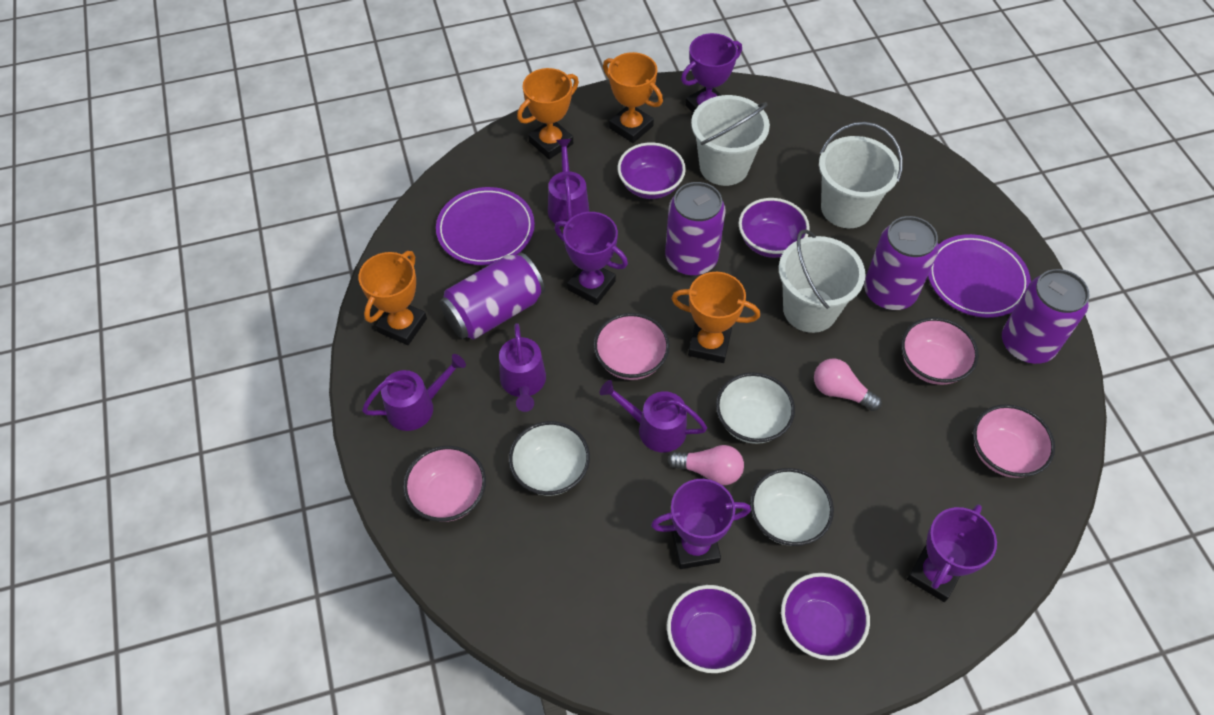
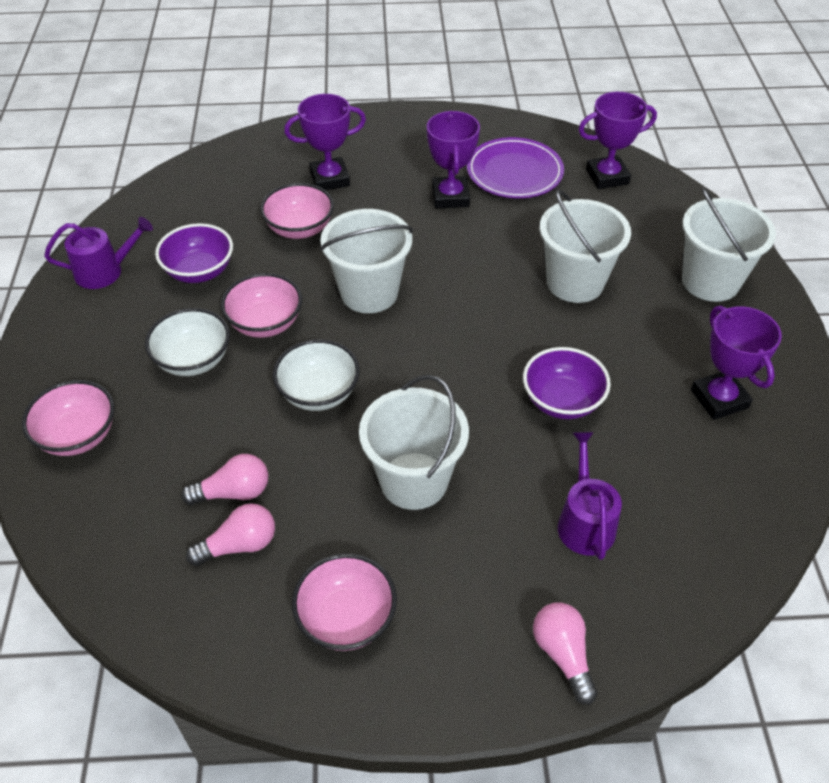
orange trophy: [359,251,427,345] [517,68,579,159] [603,52,663,143] [671,272,760,363] = 4 -> none = 0
pink light bulb: [667,445,744,485] [814,359,882,411] = 2 -> [181,454,268,505] [186,503,275,566] [533,603,598,704] = 3
purple bowl: [618,142,686,199] [667,585,756,673] [738,198,810,258] [781,573,870,660] = 4 -> [155,223,233,283] [523,347,611,419] = 2
purple can: [440,253,545,339] [665,182,726,276] [864,216,939,310] [1002,269,1089,364] = 4 -> none = 0
purple plate: [436,187,535,265] [928,234,1031,318] = 2 -> [467,137,564,198] = 1
purple watering can: [362,354,466,431] [499,323,546,412] [548,139,589,227] [600,380,707,452] = 4 -> [44,217,153,289] [558,432,622,560] = 2
white bowl: [509,421,590,496] [716,372,795,444] [750,468,834,546] = 3 -> [145,308,230,376] [273,339,360,411] = 2
white bucket: [691,95,770,186] [779,229,865,333] [819,122,903,228] = 3 -> [320,209,413,313] [359,375,469,510] [540,189,631,303] [682,187,776,302] = 4

